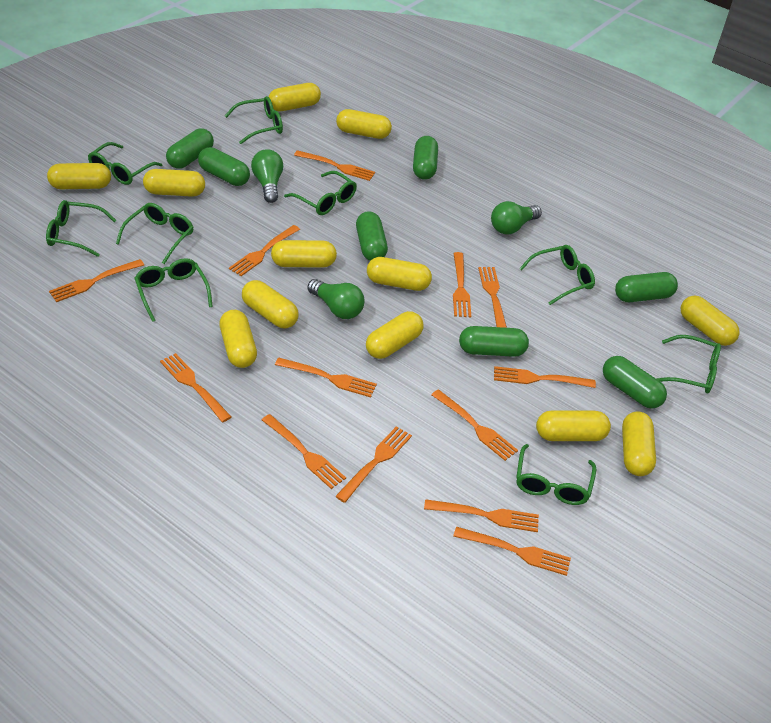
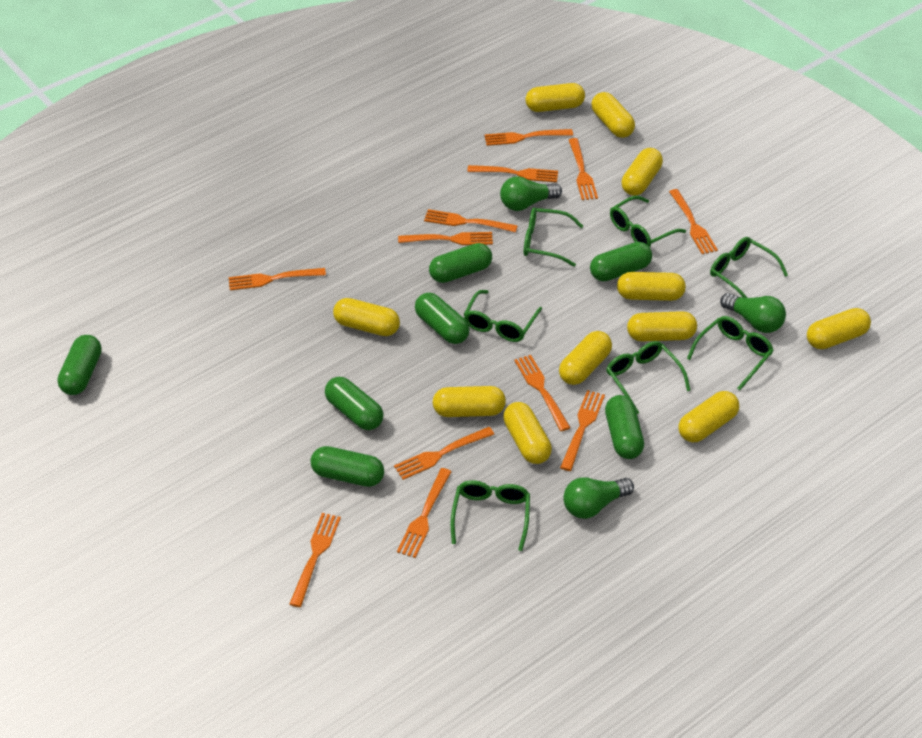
green glasses: [46,200,116,257] [88,142,163,185] [116,203,194,264] [134,258,213,322] [225,96,283,144] [284,171,357,215] [516,444,596,505] [519,245,595,305] [656,335,721,393] = 9 -> [451,480,530,551] [464,290,542,342] [524,207,583,267] [606,341,691,414] [610,196,686,247] [687,316,774,390] [710,237,788,298] = 7
orange fork: [49,259,144,302] [160,353,231,422] [229,225,300,276] [262,414,346,489] [275,357,377,397] [294,150,375,181] [335,426,412,503] [424,499,539,532] [431,389,518,461] [453,252,471,317] [453,527,571,576] [478,267,507,328] [494,366,596,388] = 13 -> [229,268,326,290] [289,513,341,607] [394,427,494,480] [397,468,452,558] [398,232,493,245] [424,209,518,233] [467,165,558,182] [484,129,573,146] [514,355,571,431] [560,390,605,471] [569,138,598,200] [669,189,718,254] = 12
yellow capsule: [47,163,111,189] [143,169,205,197] [219,310,257,368] [242,280,299,328] [269,83,321,111] [271,240,337,268] [336,109,392,139] [366,311,423,359] [367,257,432,291] [536,410,611,441] [622,411,656,476] [681,296,740,346] = 12 -> [333,298,400,336] [433,386,506,417] [503,402,552,464] [526,83,585,112] [559,331,612,385] [591,92,635,138] [617,272,686,301] [622,148,663,196] [627,311,697,341] [679,391,739,442] [807,308,871,349] = 11

